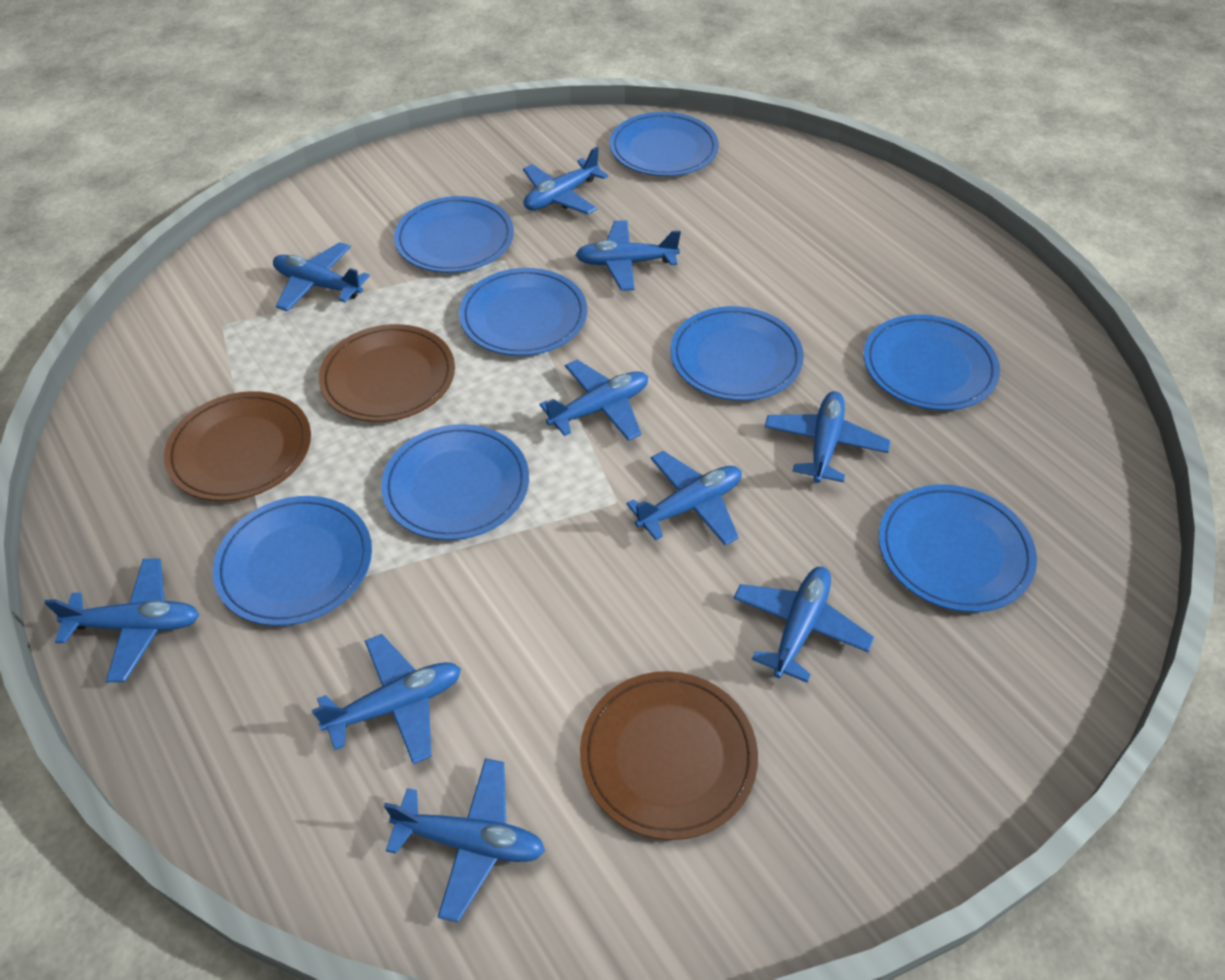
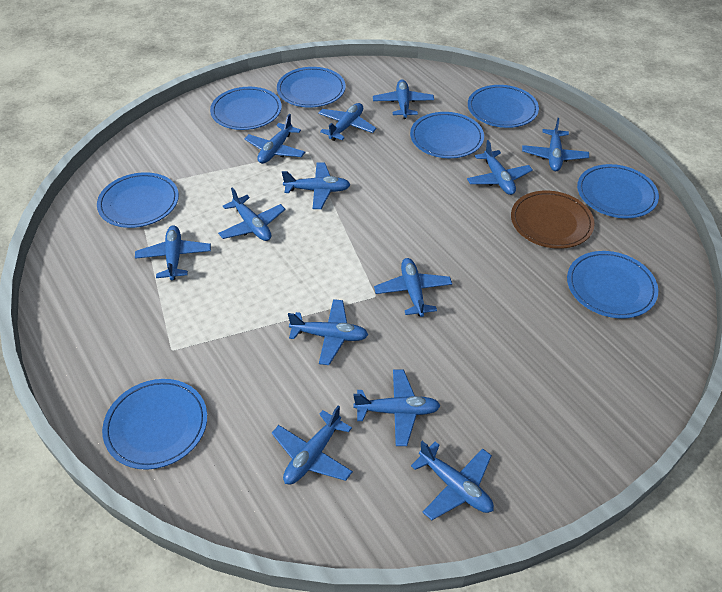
blue plane: [44,558,199,682] [273,242,370,311] [312,634,461,764] [384,758,545,922] [523,147,608,215] [539,360,648,441] [575,220,681,291] [626,451,742,545] [733,567,874,683] [765,391,890,483] = 10 -> [135,225,211,280] [218,187,285,241] [245,114,305,164] [272,406,353,484] [282,162,350,209] [288,299,368,365] [318,103,377,141] [353,370,441,446] [373,80,434,119] [374,258,452,317] [411,441,494,520] [467,140,533,195] [522,118,589,171] = 13
brown plate: [164,391,311,501] [319,324,455,422] [580,671,758,840] = 3 -> [511,191,595,249] = 1

